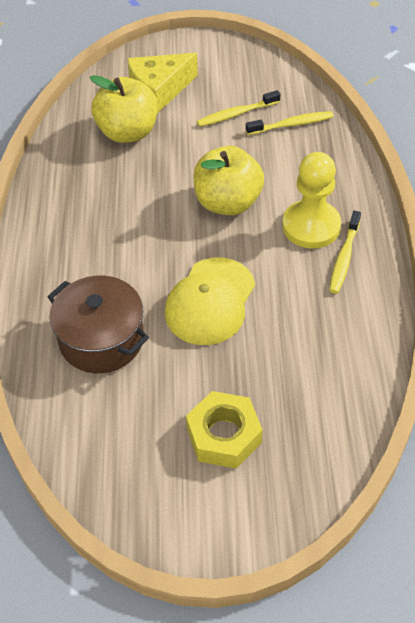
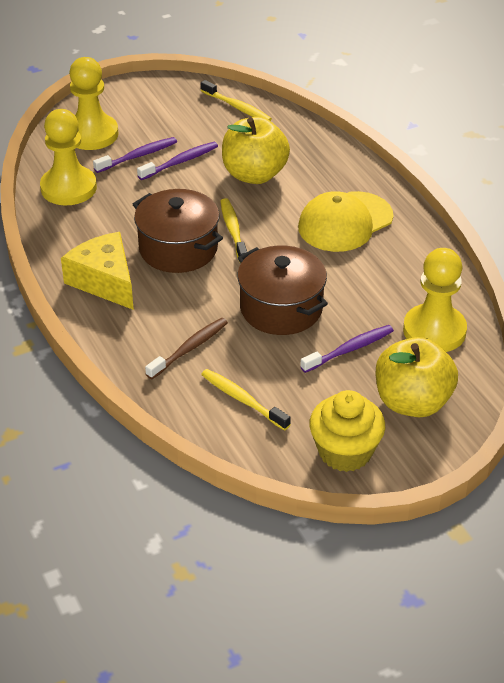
brown pot: [47,275,149,373] = 1 -> [133,189,223,273] [237,246,328,335] = 2
brown toothbrush: none = 0 -> [145,318,228,379] = 1
purple toothbrush: none = 0 -> [93,137,177,173] [137,142,218,180] [300,325,394,373] = 3
yellow cupcake: none = 0 -> [309,390,385,472] = 1
yellow nut: [186,391,263,469] = 1 -> none = 0
yellow pawn: [282,152,341,249] = 1 -> [40,109,97,205] [69,57,119,150] [403,248,467,352] = 3

